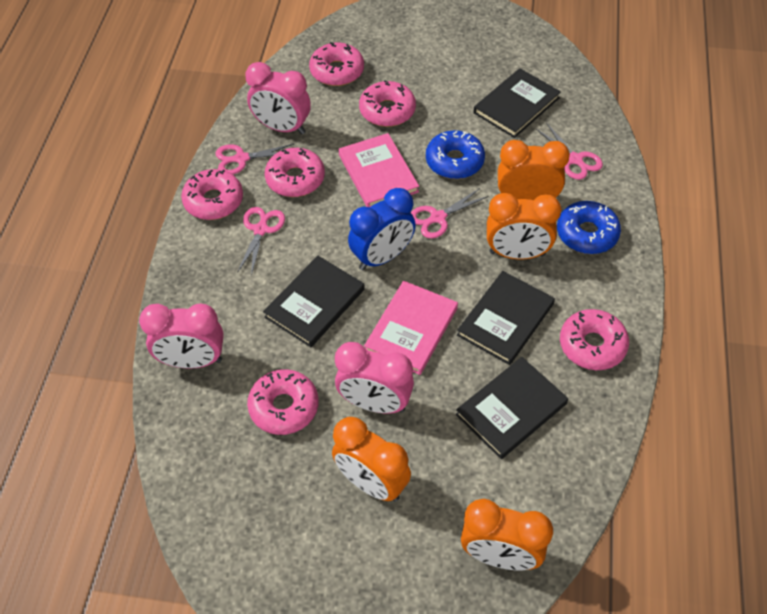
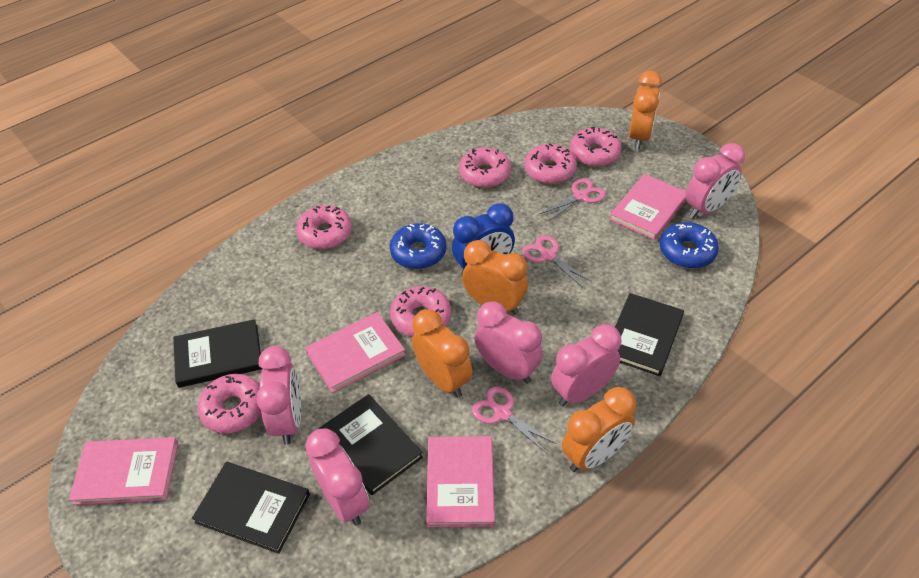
pink book: [339,133,419,207] [364,281,458,375] = 2 -> [69,437,178,505] [305,312,406,393] [426,436,495,527] [609,174,686,240] = 4
pink clock: [139,303,224,369] [245,62,311,134] [335,342,414,414] = 3 -> [256,346,301,445] [305,429,369,526] [474,301,543,383] [551,324,622,407] [685,143,745,219] = 5
pink scissors: [215,144,294,174] [237,207,285,276] [411,188,488,239] [536,123,603,180] = 4 -> [472,387,557,454] [522,235,592,288] [540,178,606,222] = 3

